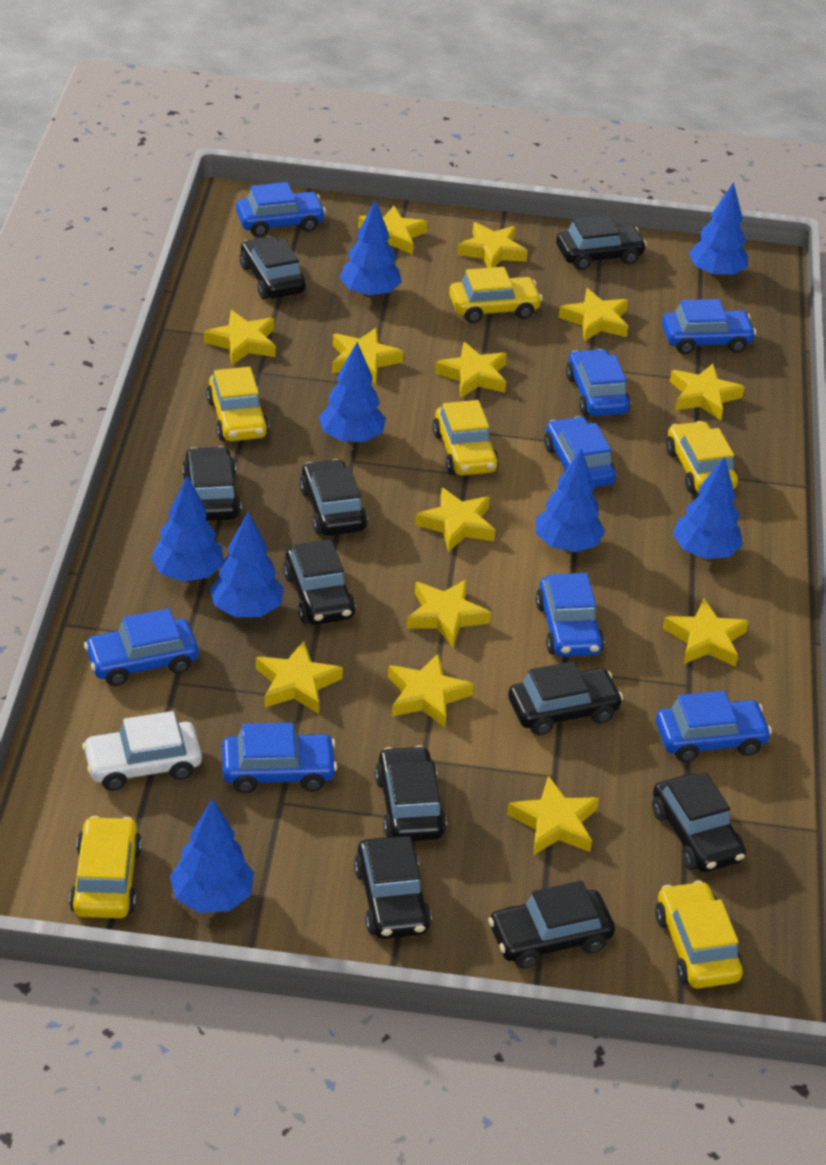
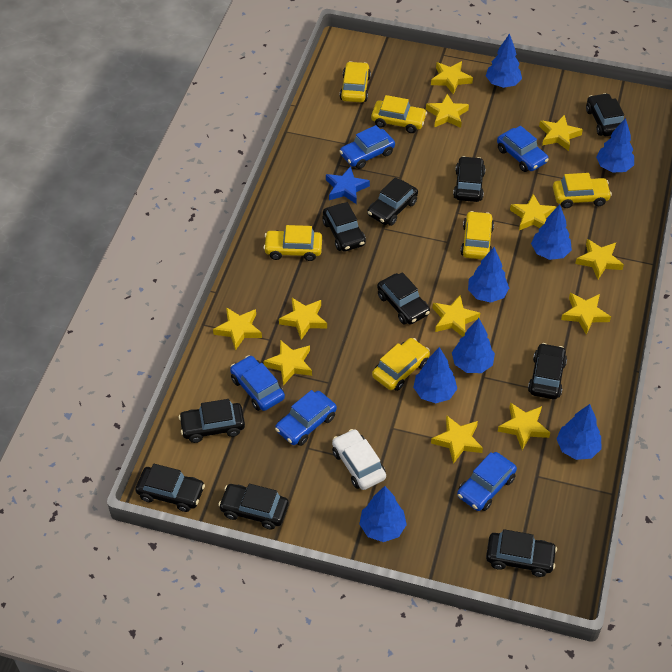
blue car: [84,609,199,686] [222,723,338,793] [236,182,326,237] [536,573,604,657] [544,416,616,487] [566,349,631,416] [656,691,772,762] [662,299,756,354] = 8 -> [230,355,285,411] [275,390,337,446] [339,125,395,169] [457,452,517,511] [497,126,549,172] = 5
blue star: none = 0 -> [326,166,370,204] = 1
yellow star: [204,310,276,365] [256,641,343,714] [332,328,404,384] [358,206,428,255] [388,653,474,728] [406,579,491,647] [415,487,495,552] [435,342,507,398] [457,222,528,268] [507,776,599,855] [559,288,628,341] [663,599,749,667] [670,364,745,420] = 13 -> [213,307,262,351] [264,340,312,385] [279,298,327,340] [426,94,469,128] [431,61,473,95] [431,415,483,464] [433,295,480,337] [498,403,550,450] [510,194,556,230] [539,115,583,151] [561,293,611,335] [575,239,624,279] = 12

